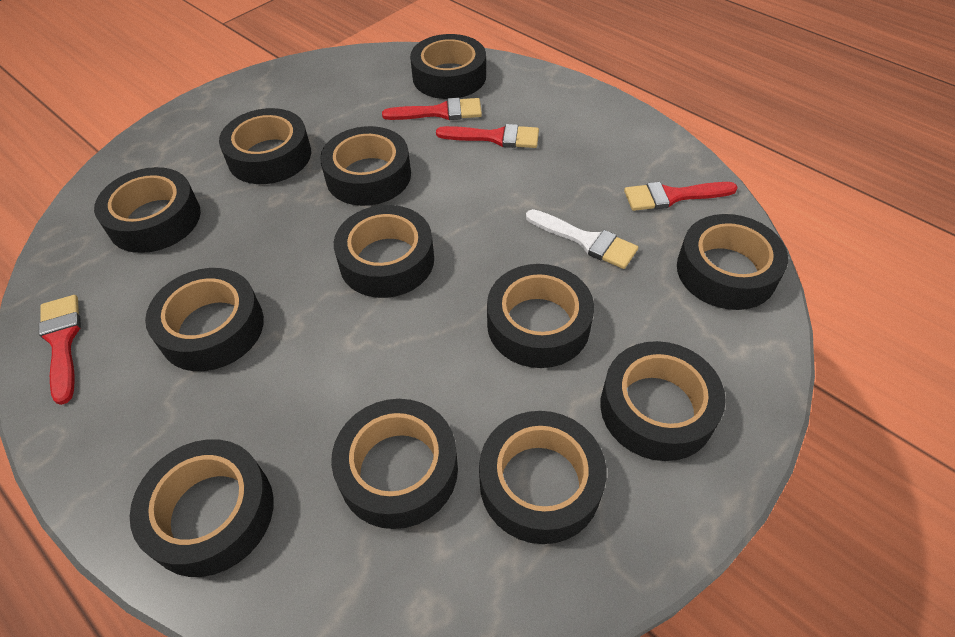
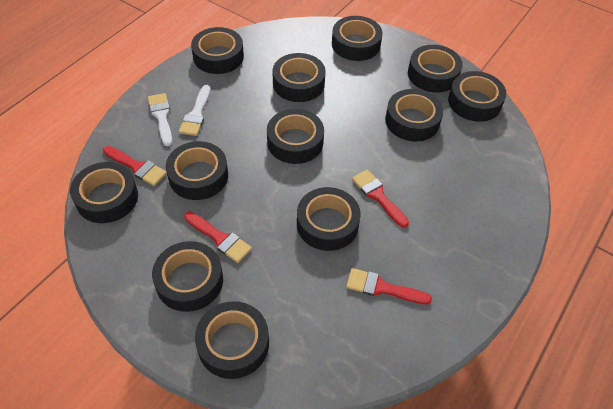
white brush: [526,209,638,269] = 1 -> [148,93,172,146] [179,85,211,136] = 2

